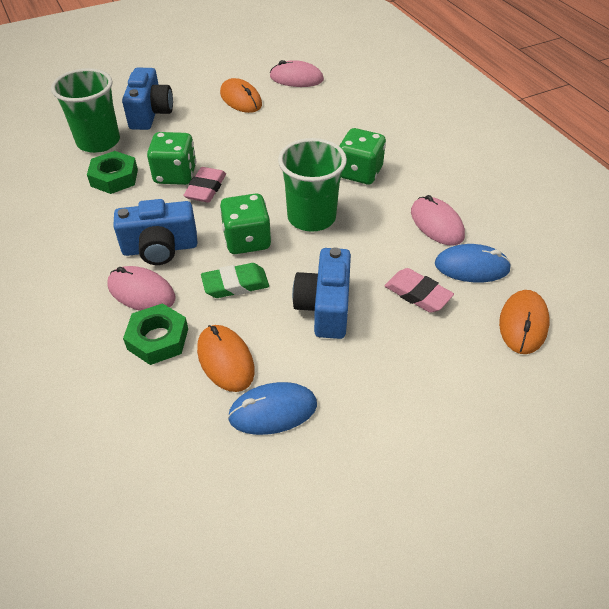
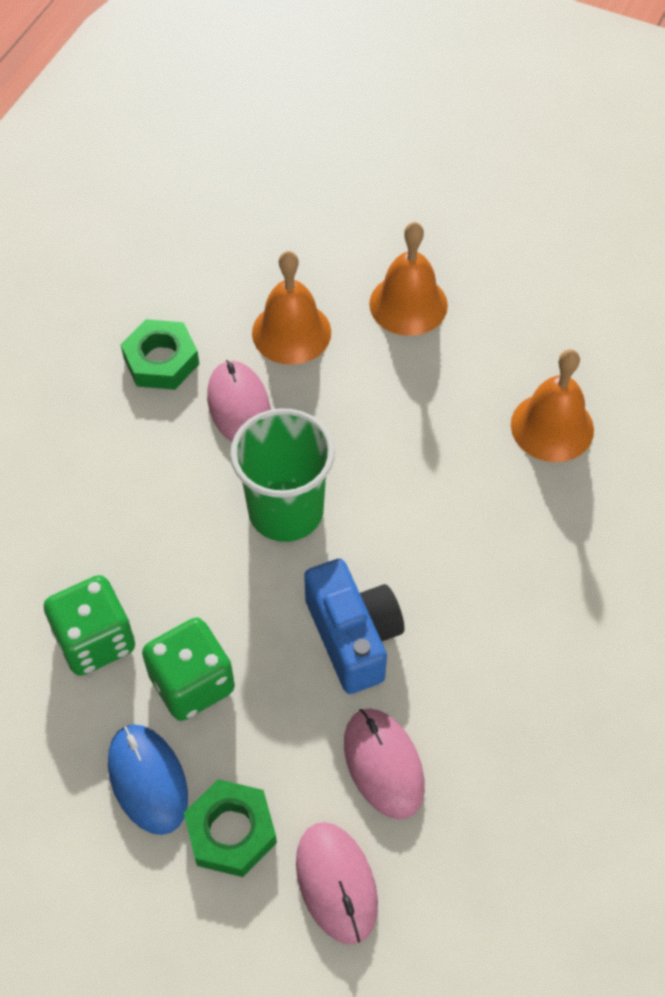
blue camera: [113,199,197,265] [122,68,173,130] [292,247,351,339] = 3 -> [304,559,404,694] = 1
blue mouse: [228,382,317,435] [435,244,511,282] = 2 -> [108,724,188,835] = 1
green cup: [51,68,120,153] [278,138,347,232] = 2 -> [230,408,335,542] = 1
green dice: [147,132,196,185] [220,193,271,254] [339,128,386,184] = 3 -> [44,575,135,676] [142,617,235,721] = 2
green eraser: [201,263,269,298] = 1 -> none = 0
orange bell: none = 0 -> [252,251,331,365] [369,222,448,336] [511,349,594,462] = 3
orange mouse: [197,325,255,392] [220,78,262,113] [499,290,550,354] = 3 -> none = 0
pink eraser: [183,167,226,203] [384,268,454,313] = 2 -> none = 0

